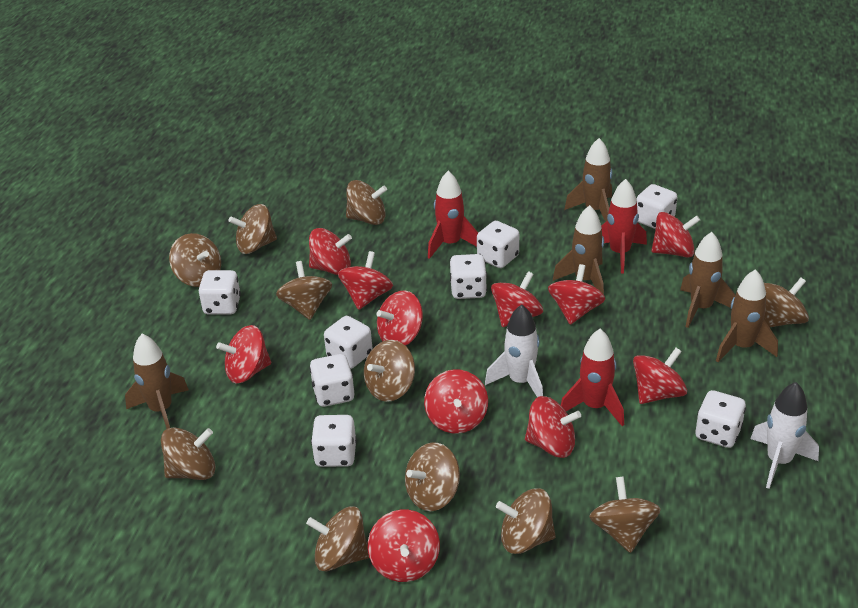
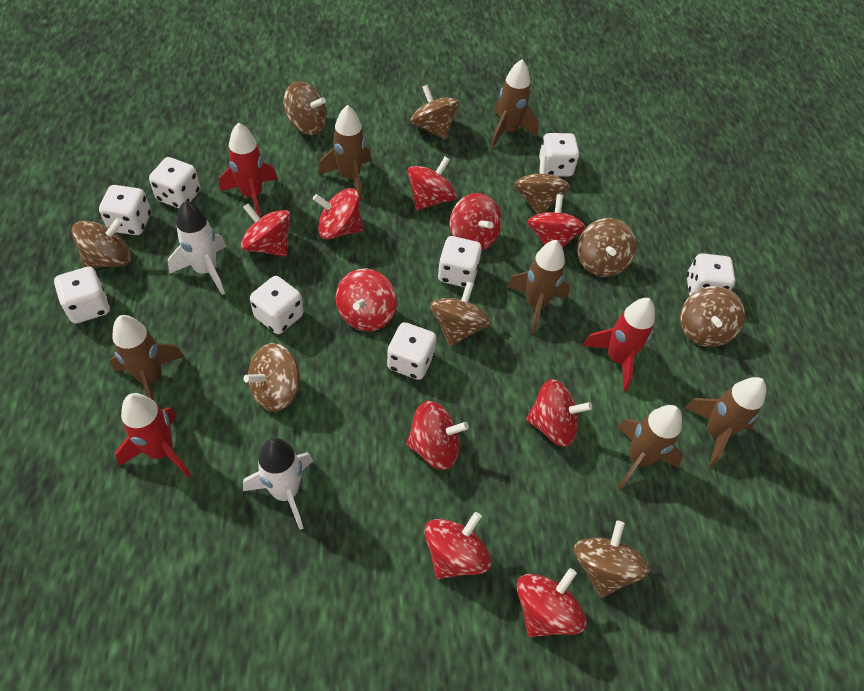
brown rocket: [125,334,189,429] [553,205,604,294] [564,138,613,222] [680,232,735,328] [716,269,778,362] = 5 -> [110,315,185,402] [318,105,371,200] [491,59,539,148] [507,240,570,334] [618,405,683,490] [684,377,766,468] = 6
brown spinning top: [161,427,215,480] [169,233,221,287] [229,204,277,254] [276,261,332,320] [306,506,369,572] [346,180,387,225] [364,340,415,402] [405,442,460,511] [496,488,556,554] [589,476,661,553] [764,278,809,327] = 11 -> [72,218,131,268] [243,343,301,412] [283,82,327,135] [410,84,459,140] [430,281,491,346] [514,156,570,215] [573,521,650,598] [577,218,637,277] [680,286,745,347] = 9
red spinning top: [216,325,271,383] [309,228,352,275] [338,251,393,310] [368,510,440,582] [377,291,423,346] [424,369,488,434] [491,271,543,327] [525,396,581,458] [548,264,605,325] [633,348,687,404] [651,212,700,257] = 11 -> [241,203,291,257] [313,188,363,240] [336,269,397,331] [406,401,469,470] [408,157,457,210] [424,512,491,579] [449,193,502,251] [517,568,586,637] [526,379,592,447] [527,194,586,248] = 10

